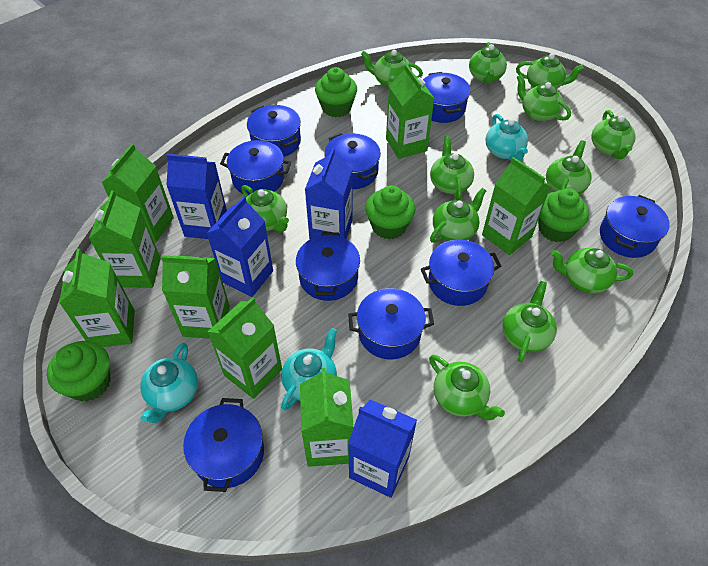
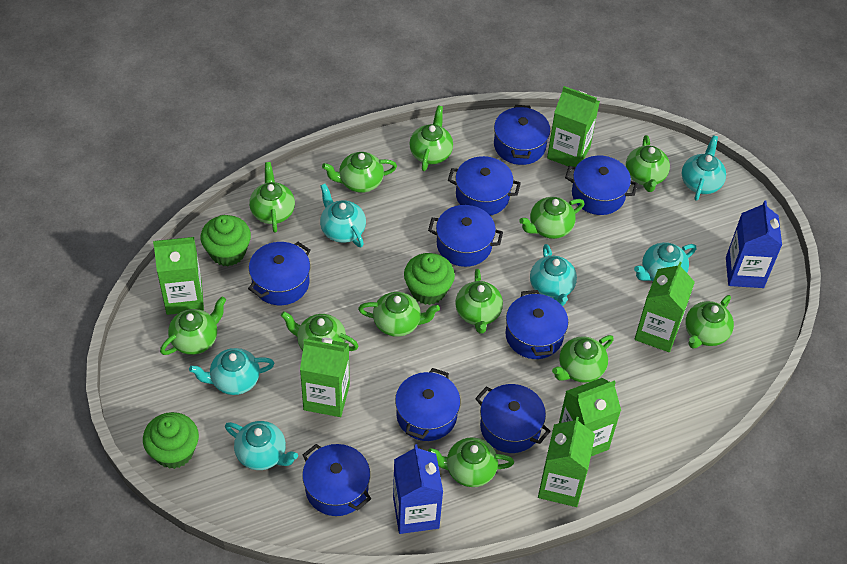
blue carton: [166,154,227,239] [207,196,273,297] [305,148,352,240] [348,399,417,498] = 4 -> [393,444,443,534] [726,200,782,288] = 2
green carton: [59,248,135,347] [89,190,161,288] [101,144,174,243] [161,255,230,339] [207,297,282,399] [300,368,354,467] [386,64,434,159] [482,157,551,255] = 8 -> [153,237,204,315] [300,336,350,417] [538,417,595,507] [547,86,600,167] [559,378,621,456] [634,262,695,352] = 6
green cupcake: [47,341,111,401] [315,67,357,117] [365,186,415,239] [538,188,589,242] = 4 -> [143,412,199,469] [200,215,251,266] [404,253,455,305] = 3
turquoise teapot: [140,343,198,423] [281,328,337,410] [485,114,528,161] = 3 -> [189,348,275,395] [225,421,298,470] [320,184,366,247] [530,244,577,306] [634,242,696,281] [682,135,726,201] = 6

